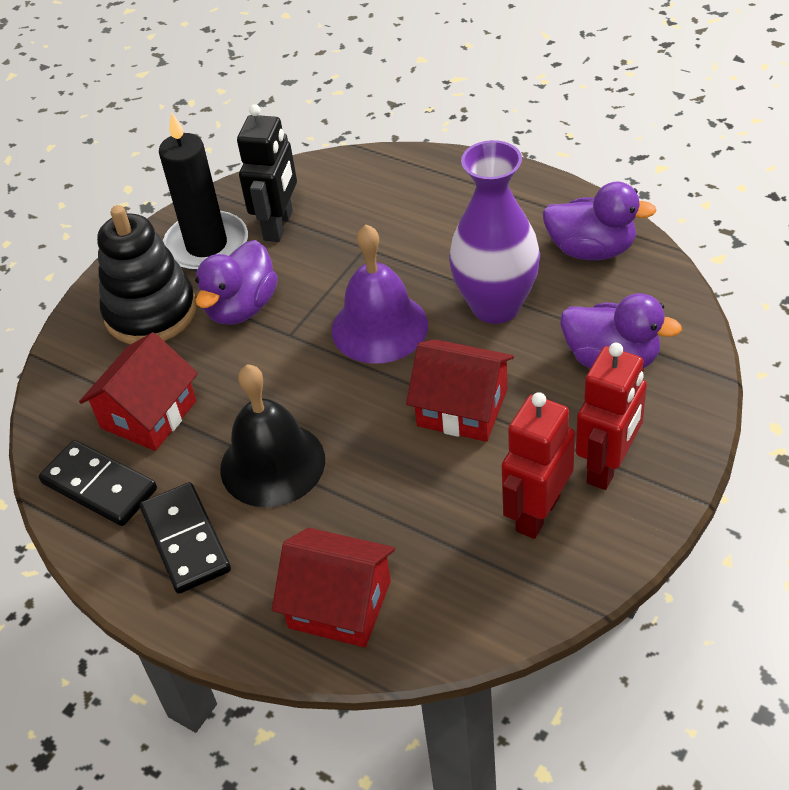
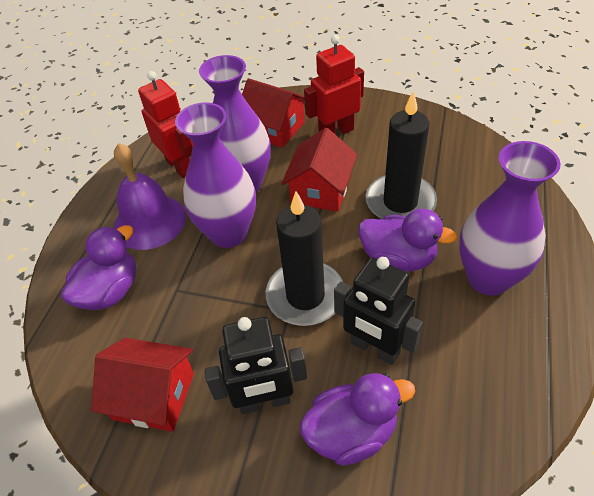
black bell: [220,364,325,507] = 1 -> none = 0
black candle: [159,112,248,271] = 1 -> [266,191,343,326] [365,91,437,219] = 2
black domino: [39,440,157,526] [140,482,231,594] = 2 -> none = 0
black robot: [237,104,297,242] = 1 -> [205,317,307,414] [334,257,423,365] = 2
black stacking toy: [97,205,196,344] = 1 -> none = 0
purple vase: [449,140,540,324] = 1 -> [175,102,256,248] [199,55,271,193] [459,141,561,296] = 3

